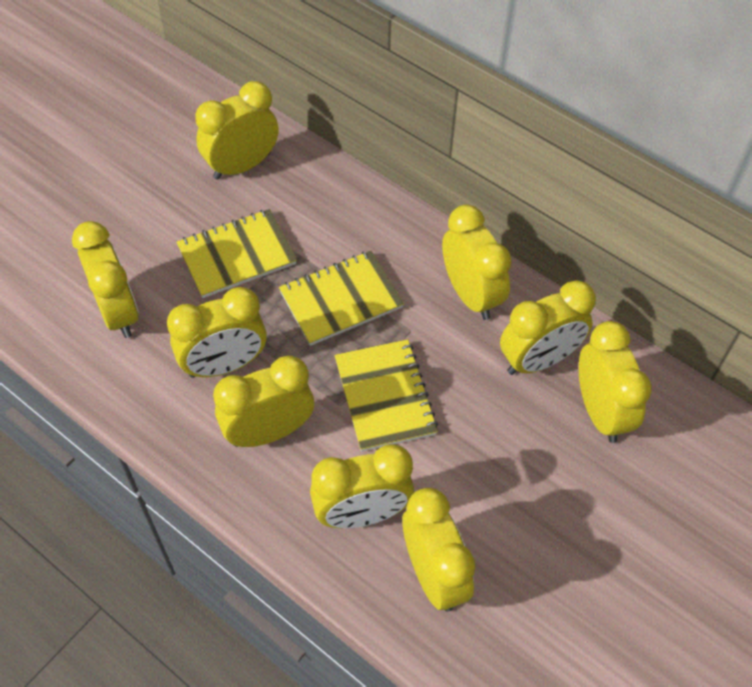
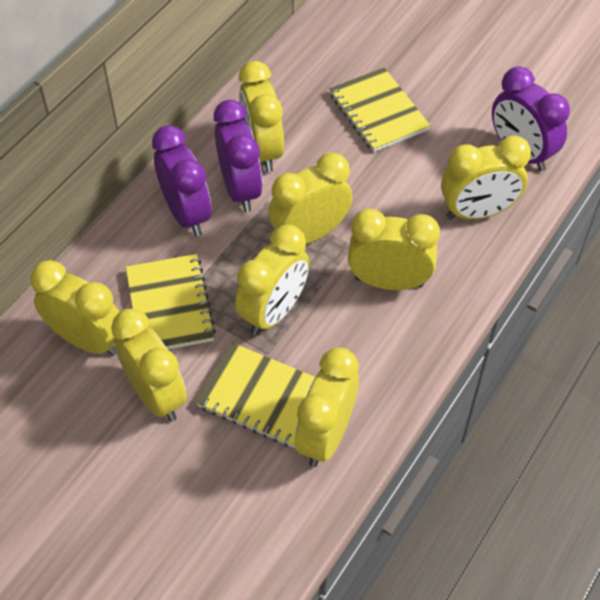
purple clock: none = 0 -> [152,125,211,236] [214,100,263,212] [492,66,570,171] = 3
yellow clock: [72,221,139,338] [167,287,267,378] [195,81,279,180] [213,355,314,447] [310,444,414,528] [403,488,475,612] [442,205,512,320] [500,280,596,375] [579,321,652,443] = 9 -> [31,260,119,356] [111,309,187,422] [235,225,310,335] [239,61,284,172] [268,152,352,244] [295,348,359,467] [348,209,440,290] [441,136,531,220] = 8

